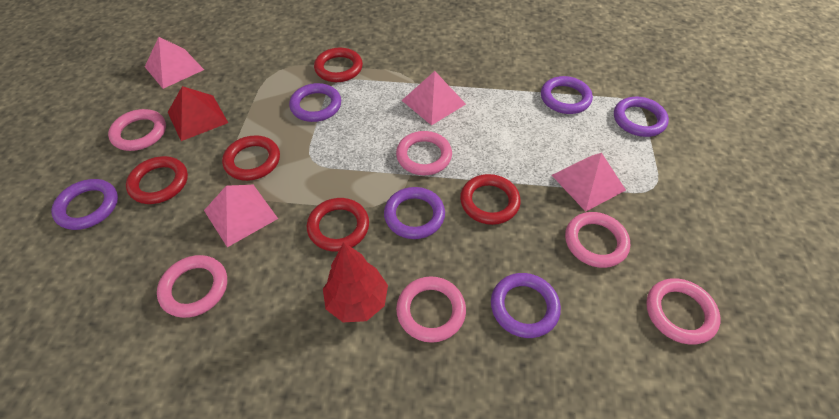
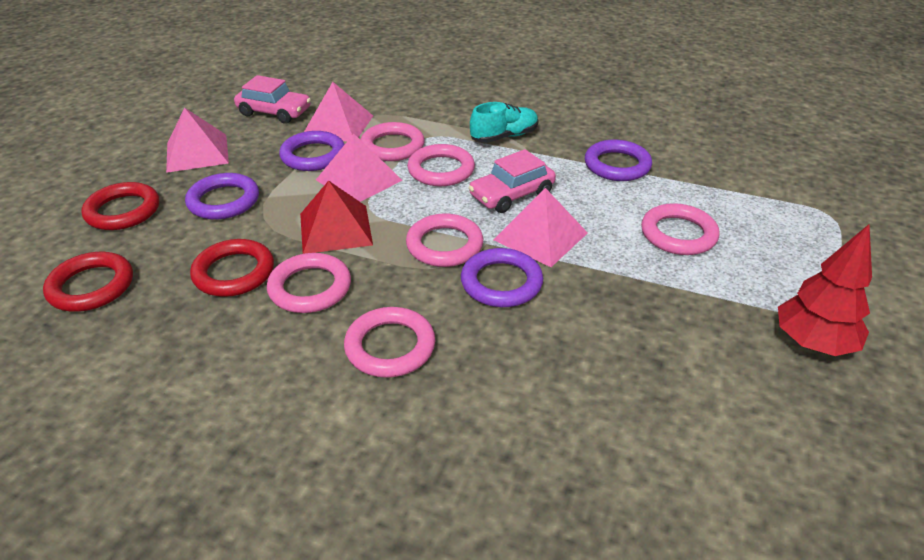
pink car: none = 0 -> [234,75,311,124] [468,149,556,213] = 2
purple ring: [51,179,118,230] [289,83,341,122] [384,187,445,239] [491,273,561,338] [541,76,593,114] [614,97,669,137] = 6 -> [185,173,259,219] [279,131,345,171] [461,248,543,307] [585,140,652,181] = 4
red ring: [126,156,188,204] [222,135,280,181] [307,198,369,252] [314,48,363,82] [460,174,521,225] = 5 -> [43,252,133,312] [81,182,159,230] [190,239,274,297] = 3
turquoise shoe: none = 0 -> [470,102,539,143] = 1

